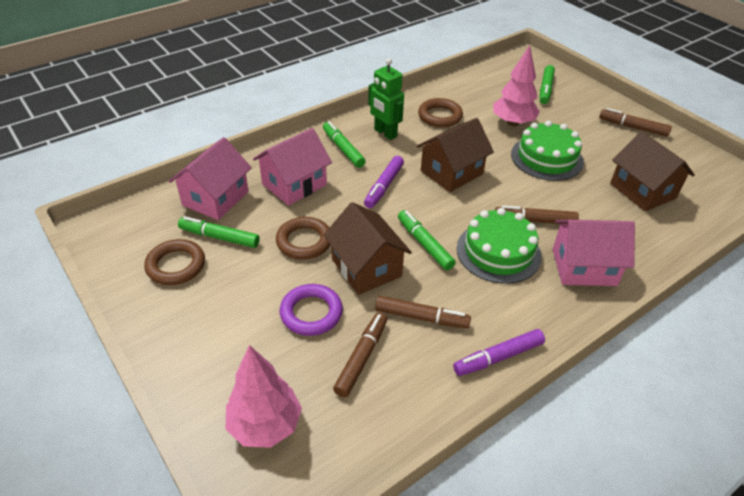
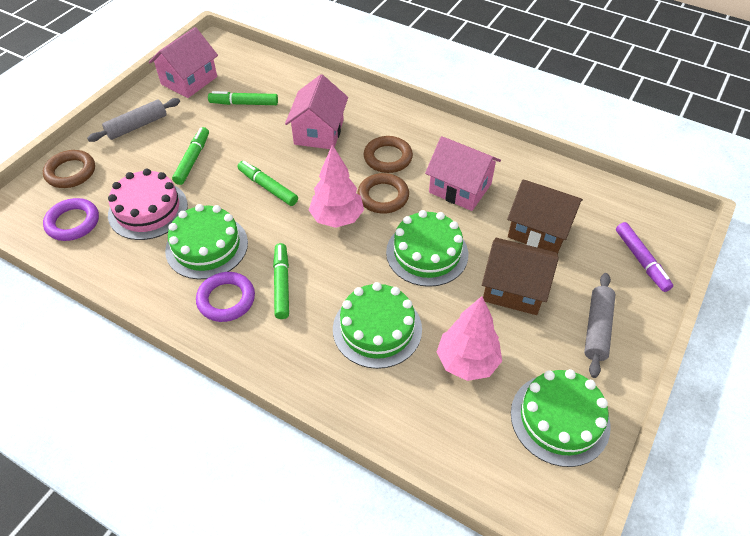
brown house: [323,202,412,295] [417,118,494,192] [610,131,695,211] = 3 -> [482,238,559,315] [507,180,583,254] = 2
brown marker: [333,312,387,397] [375,296,471,328] [495,205,579,224] [599,108,672,137] = 4 -> none = 0
green cake: [457,208,542,284] [511,121,584,181] = 2 -> [165,204,248,279] [333,282,422,369] [386,210,468,287] [511,369,611,467] = 4
green robot: [368,58,404,140] = 1 -> none = 0
grey rolling pin: none = 0 -> [87,98,180,142] [584,273,616,378] = 2
pink cake: none = 0 -> [108,169,188,240] = 1
purple marker: [364,156,404,208] [453,329,545,376] = 2 -> [616,222,673,292] = 1
purple ring: [280,284,343,336] = 1 -> [43,198,99,241] [196,272,255,322] = 2

